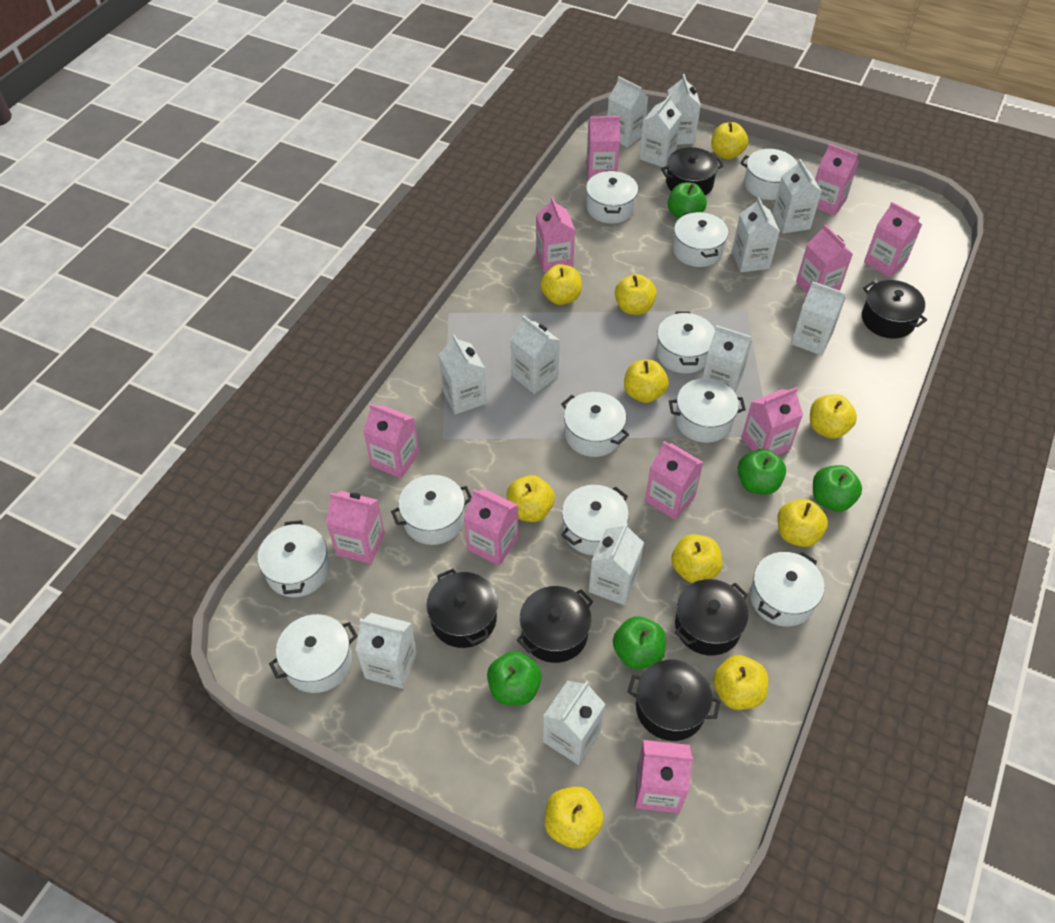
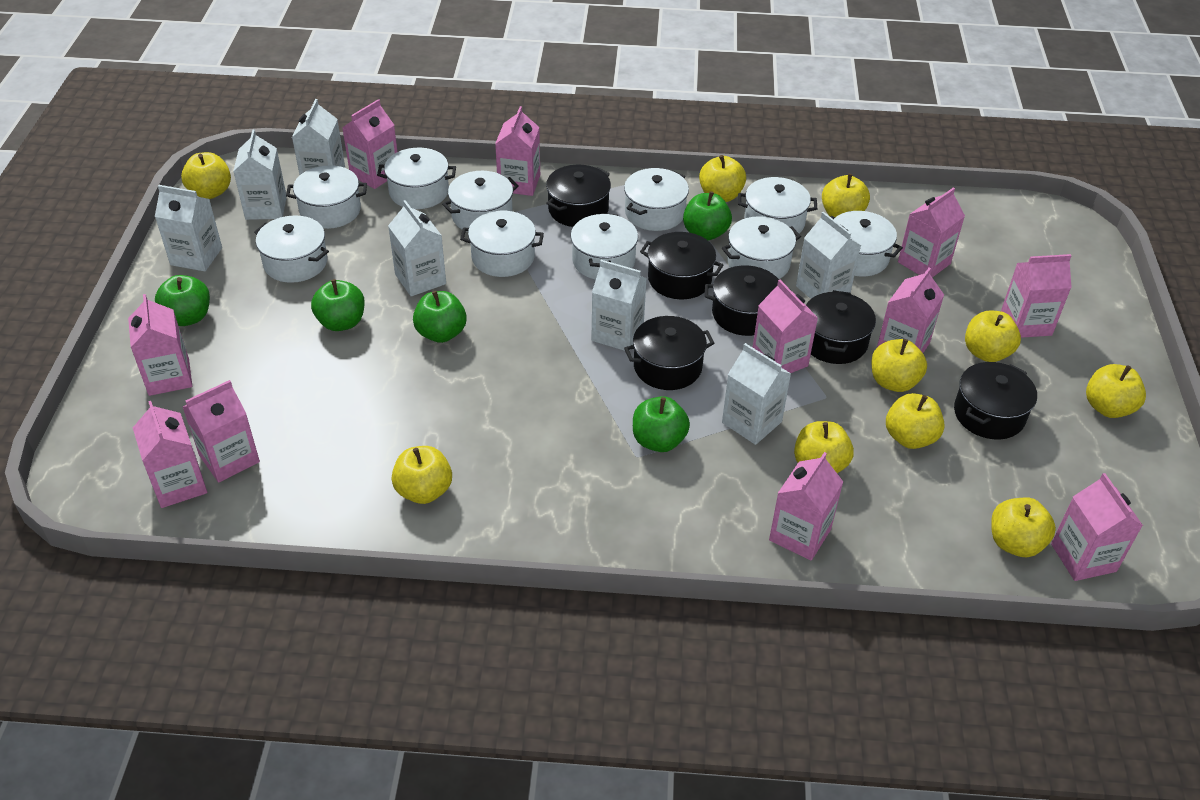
white carton: [356,613,417,689] [438,334,486,414] [510,315,560,394] [543,681,605,765] [589,522,644,605] [607,76,648,147] [639,94,681,167] [667,74,701,145] [702,325,753,392] [732,197,780,272] [772,159,822,234] [791,281,846,356] = 12 -> [155,185,222,271] [233,129,287,220] [292,99,345,175] [388,200,446,296] [591,260,647,351] [722,343,791,445] [796,212,861,299] = 7
white pot: [257,520,330,597] [269,614,358,693] [391,475,472,545] [561,392,629,457] [561,485,629,555] [586,171,638,224] [656,311,715,373] [669,378,746,443] [673,211,728,267] [740,149,797,200] [750,552,824,627] = 11 -> [254,215,329,283] [286,165,367,229] [377,148,456,209] [442,171,519,232] [460,211,544,277] [571,213,638,280] [624,168,689,231] [722,216,801,279] [738,177,817,236] [830,211,903,276] = 10

